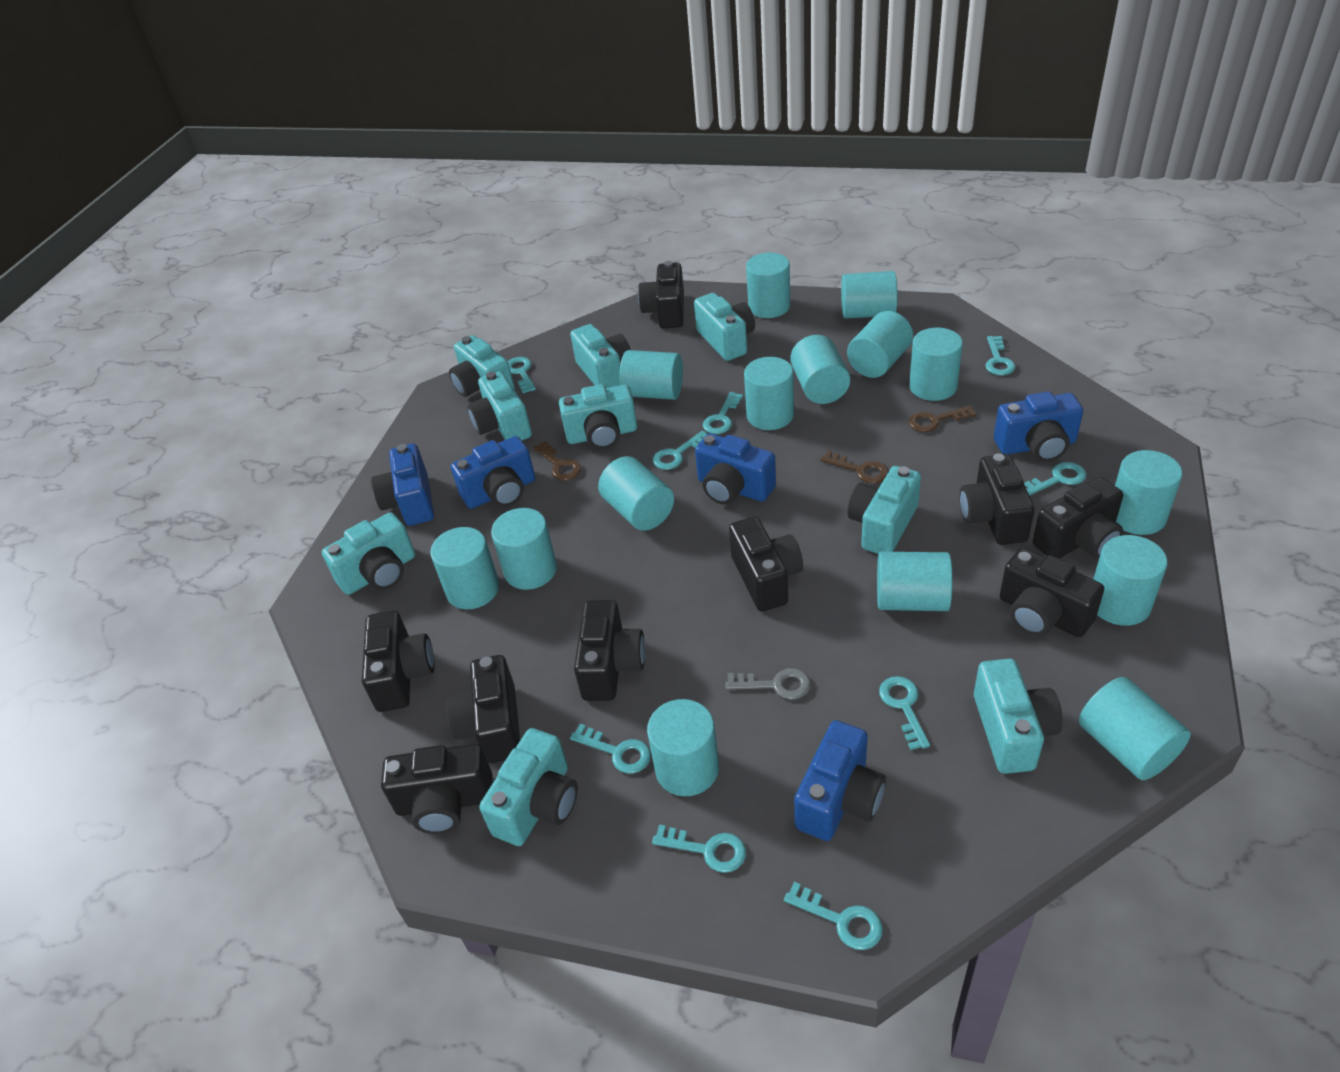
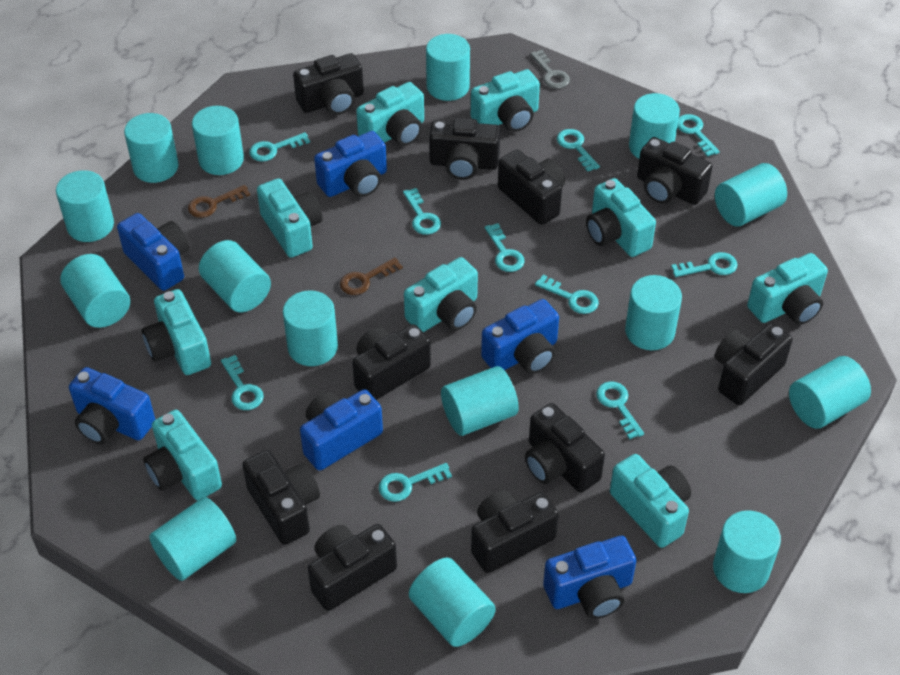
black camera: [362,610,435,712] [381,744,492,834] [446,655,520,763] [574,600,645,701] [638,261,684,328] [729,517,803,612] [959,454,1035,545] [1000,548,1104,637] [1033,477,1123,559] = 9 -> [242,450,320,545] [293,53,364,115] [308,524,397,611] [352,324,431,400] [429,118,500,180] [471,490,559,573] [498,150,565,225] [525,403,605,493] [637,137,713,205] [715,323,793,405] = 10
blue camera: [371,444,434,526] [451,436,535,509] [695,433,776,505] [794,720,886,841] [994,392,1083,462] = 5 -> [69,367,155,444] [117,213,189,291] [300,389,383,471] [314,131,387,197] [481,299,559,374] [543,536,637,619] = 6
brown key: [534,441,581,480] [820,451,889,483] [909,406,976,432] = 3 -> [188,185,250,218] [340,257,403,295] = 2
turquoise key: [508,357,536,393] [570,724,651,774] [652,824,746,873] [653,431,707,470] [703,392,743,434] [784,882,883,950] [879,676,930,750] [985,336,1016,375] [1024,462,1086,496] = 9 -> [221,355,264,410] [249,132,310,162] [379,463,452,502] [403,188,441,235] [485,223,525,272] [535,275,599,314] [557,129,600,172] [596,381,644,440] [671,252,738,277] [677,114,720,157] = 10

